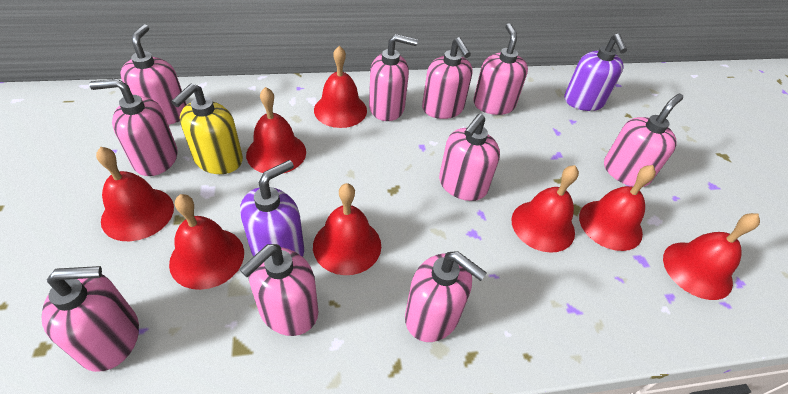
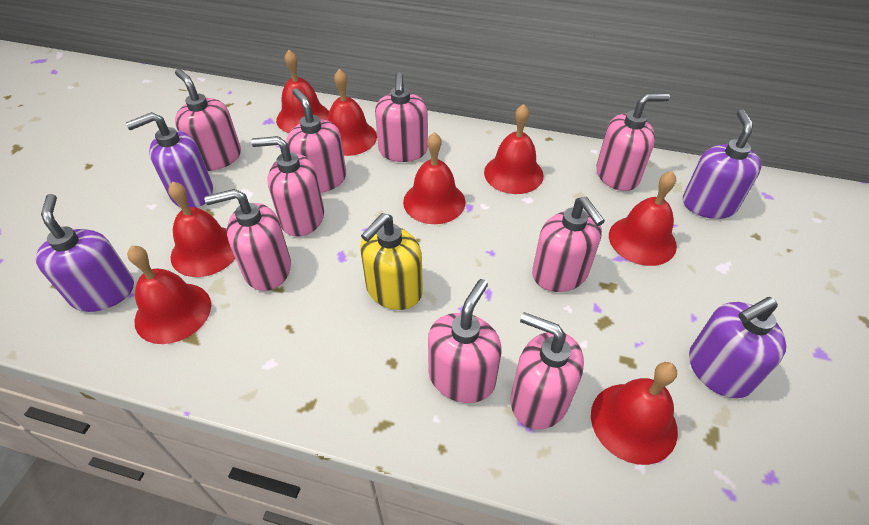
pink soap dispenser: [42,266,139,372] [89,79,178,176] [120,24,187,125] [239,244,318,336] [369,34,418,121] [405,251,487,342] [422,37,473,119] [439,114,500,201] [474,23,528,115] [604,94,683,187] = 10 -> [175,69,241,171] [204,189,291,291] [251,136,324,237] [286,88,346,193] [375,73,428,162] [428,279,502,403] [511,312,584,430] [532,197,605,292] [596,93,670,191] = 9
purple soap dispenser: [240,160,304,257] [564,34,627,111] = 2 -> [36,194,134,312] [126,112,213,208] [683,109,762,219] [689,297,786,398] = 4

